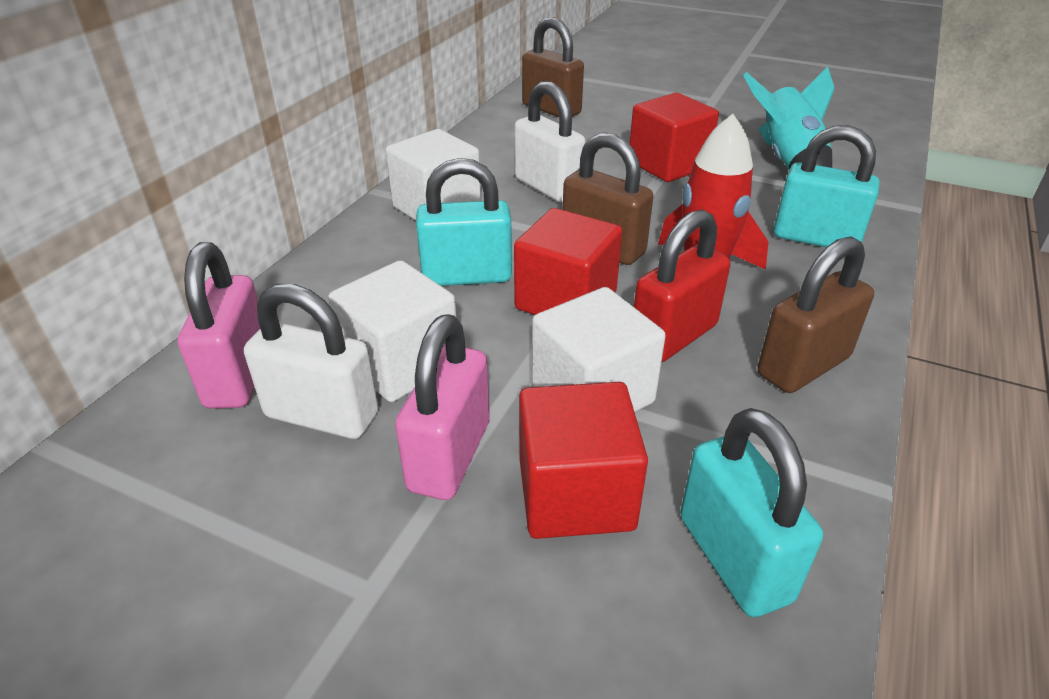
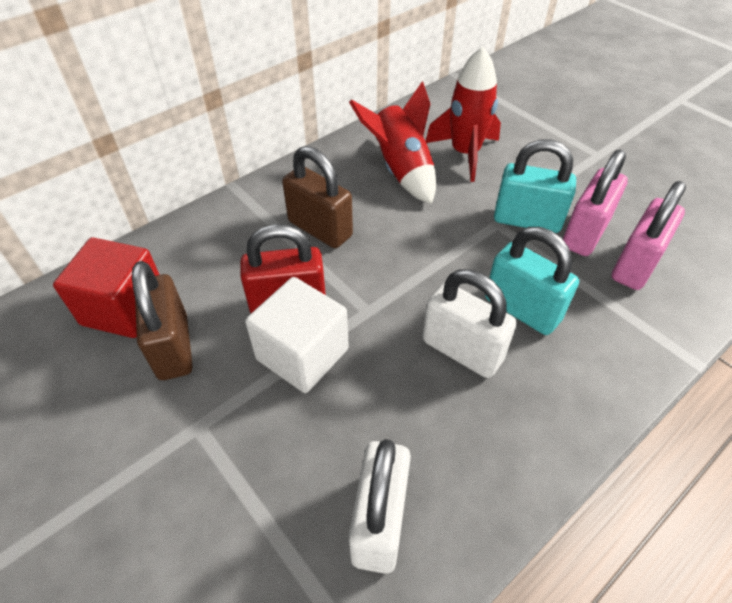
brown padlock: [522,17,584,117] [563,132,653,265] [758,236,874,393] = 3 -> [132,261,193,380] [282,146,353,248] = 2
red cube: [514,208,622,315] [519,382,648,539] [630,93,719,182] = 3 -> [53,237,160,338] = 1
red rocket: [658,114,769,270] = 1 -> [349,81,436,204] [426,47,501,182] = 2
turquoise padlock: [416,158,512,286] [680,408,823,617] [774,125,880,247] = 3 -> [485,227,579,335] [494,139,576,233] = 2
turquoise rocket: [743,66,835,169] = 1 -> none = 0
white cube: [328,260,456,402] [386,129,481,221] [532,287,666,412] = 3 -> [245,277,349,393] = 1

